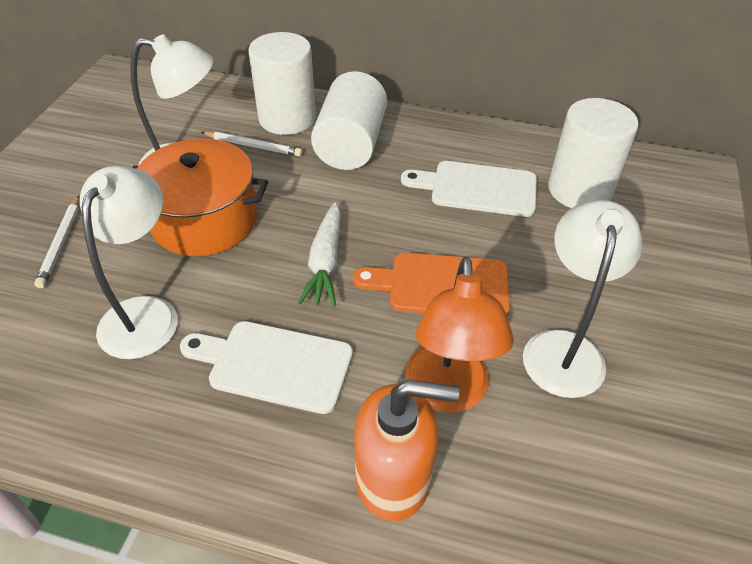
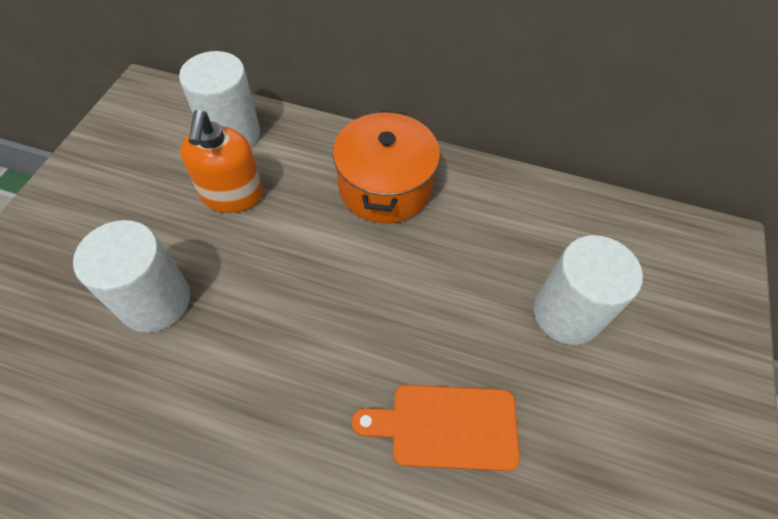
orange lamp: [405,256,514,413] = 1 -> none = 0
white carrot: [298,202,341,307] = 1 -> none = 0
white cutting board: [180,321,353,414] [401,161,537,217] = 2 -> none = 0
white lamp: [80,166,178,359] [130,34,213,166] [523,200,642,398] = 3 -> none = 0
white pencil: [34,196,80,288] [201,131,303,157] = 2 -> none = 0

